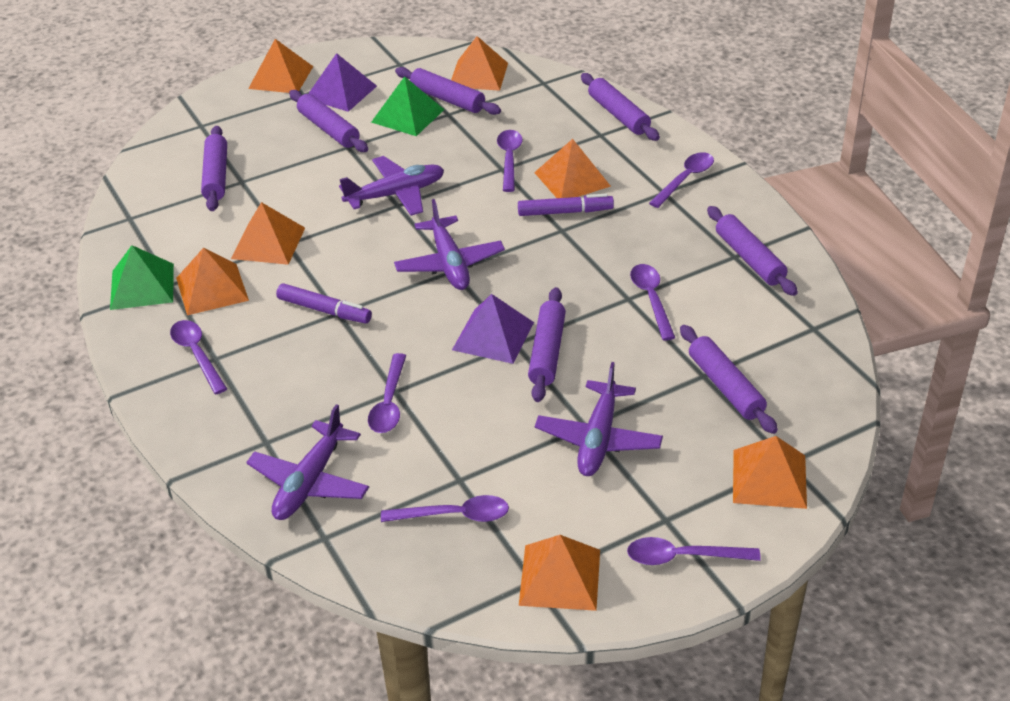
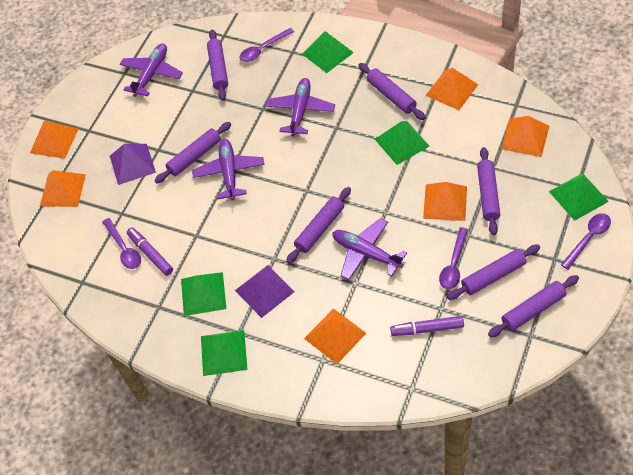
green pyramid: [110,245,174,310] [371,76,444,136] = 2 -> [181,272,226,316] [201,330,247,376] [302,31,354,73] [375,121,429,165] [549,173,609,221] = 5
orange pyramid: [176,248,249,315] [231,202,305,265] [248,39,313,93] [451,36,508,91] [519,535,600,611] [534,139,611,198] [733,436,807,509] = 7 -> [30,120,78,159] [40,170,86,207] [304,308,366,364] [423,182,467,221] [425,68,478,110] [501,116,549,157] = 6
purple spoon: [170,320,227,394] [368,353,406,433] [381,495,509,522] [497,130,523,192] [627,537,761,565] [630,264,675,340] [649,152,714,208] = 7 -> [102,218,141,269] [240,28,294,62] [439,227,468,289] [561,213,611,270] = 4

